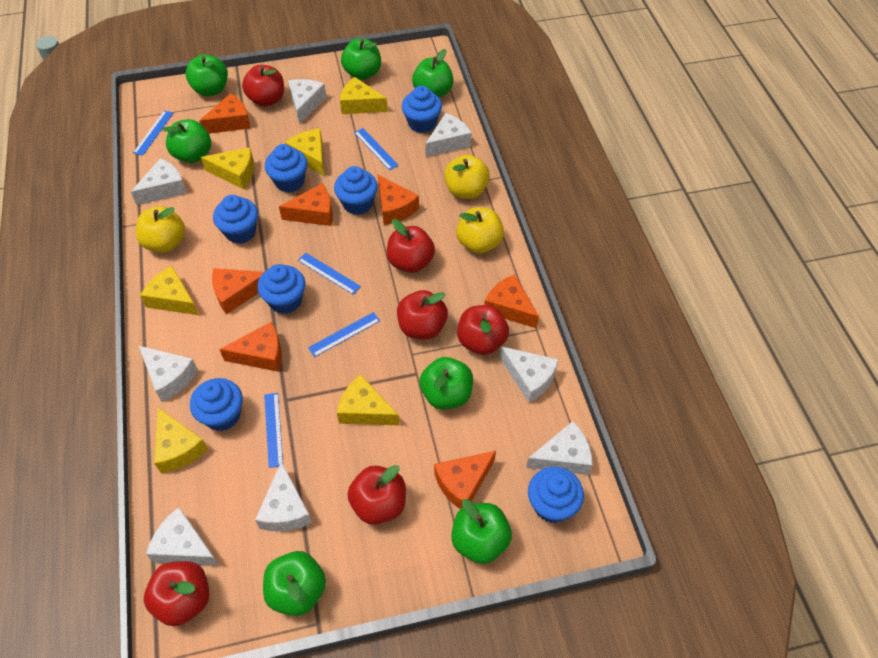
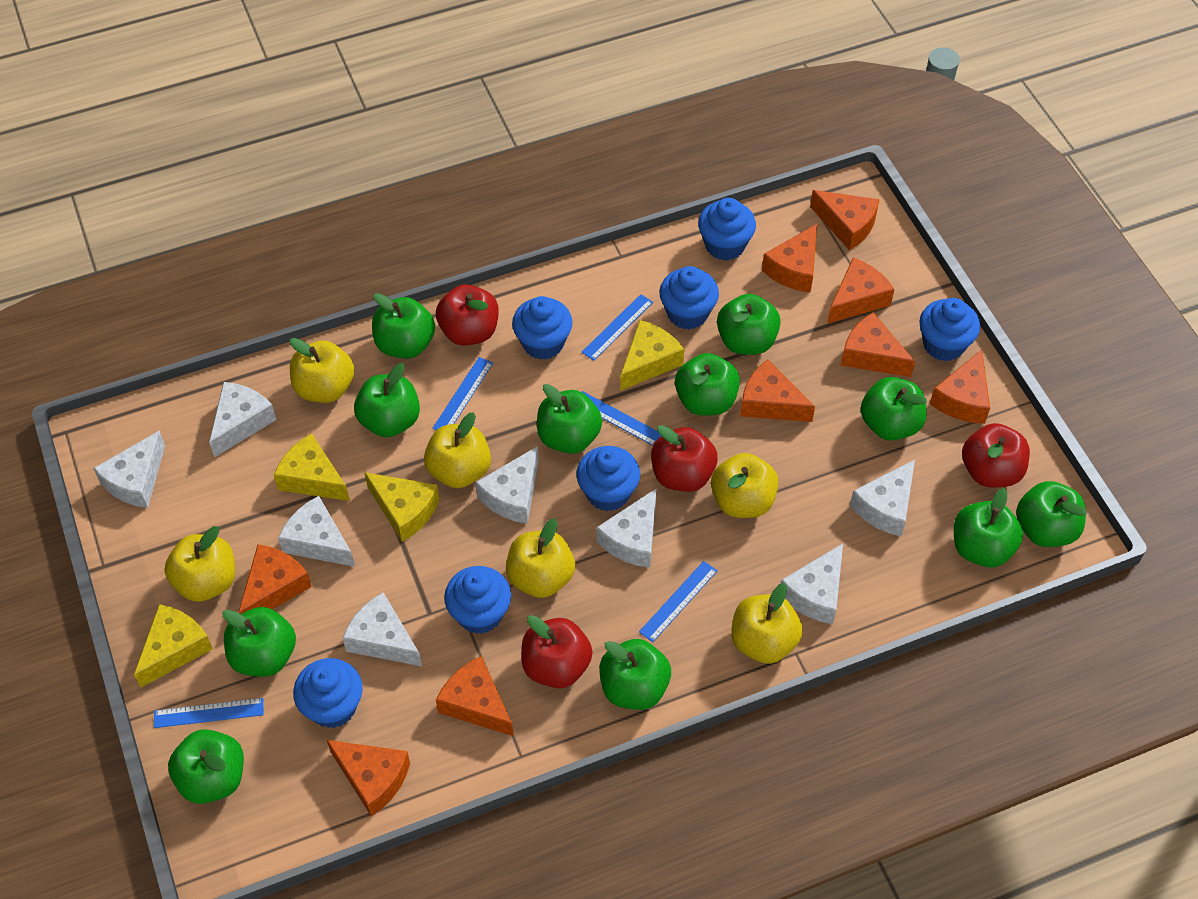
green apple: [162,119,211,163] [186,54,228,96] [263,551,326,616] [341,39,381,80] [412,49,454,98] [419,357,473,410] [451,499,512,564] = 7 -> [168,729,244,804] [222,607,296,677] [354,363,420,437] [372,293,435,359] [537,384,602,454] [599,639,671,710] [675,353,740,416] [717,294,781,355] [861,377,927,441] [954,488,1023,567] [1016,481,1087,547] = 11
orange cheese: [199,93,251,134] [212,268,264,315] [219,322,282,372] [279,183,333,226] [378,175,419,225] [434,451,496,509] [484,274,539,328] = 7 -> [239,544,312,614] [327,740,410,816] [436,656,513,736] [740,360,815,422] [762,224,817,293] [810,190,880,250] [827,258,895,324] [841,313,915,377] [930,350,990,424] = 9
red apple: [144,561,209,626] [242,65,284,107] [348,465,406,525] [387,219,435,273] [397,290,448,339] [457,305,509,355] = 6 -> [436,284,499,346] [521,615,593,688] [651,425,718,492] [962,423,1030,488] = 4
yellow apple: [136,206,185,253] [444,154,490,199] [456,207,504,254] = 3 -> [164,526,235,602] [290,338,354,403] [424,412,491,488] [506,518,575,598] [711,453,779,518] [731,583,802,664] = 6
yellow cheese: [140,266,199,315] [154,408,208,473] [201,147,254,189] [285,128,324,176] [337,374,399,425] [340,77,388,114] = 6 -> [134,604,213,687] [274,433,350,501] [364,472,439,542] [620,320,684,391] = 4

